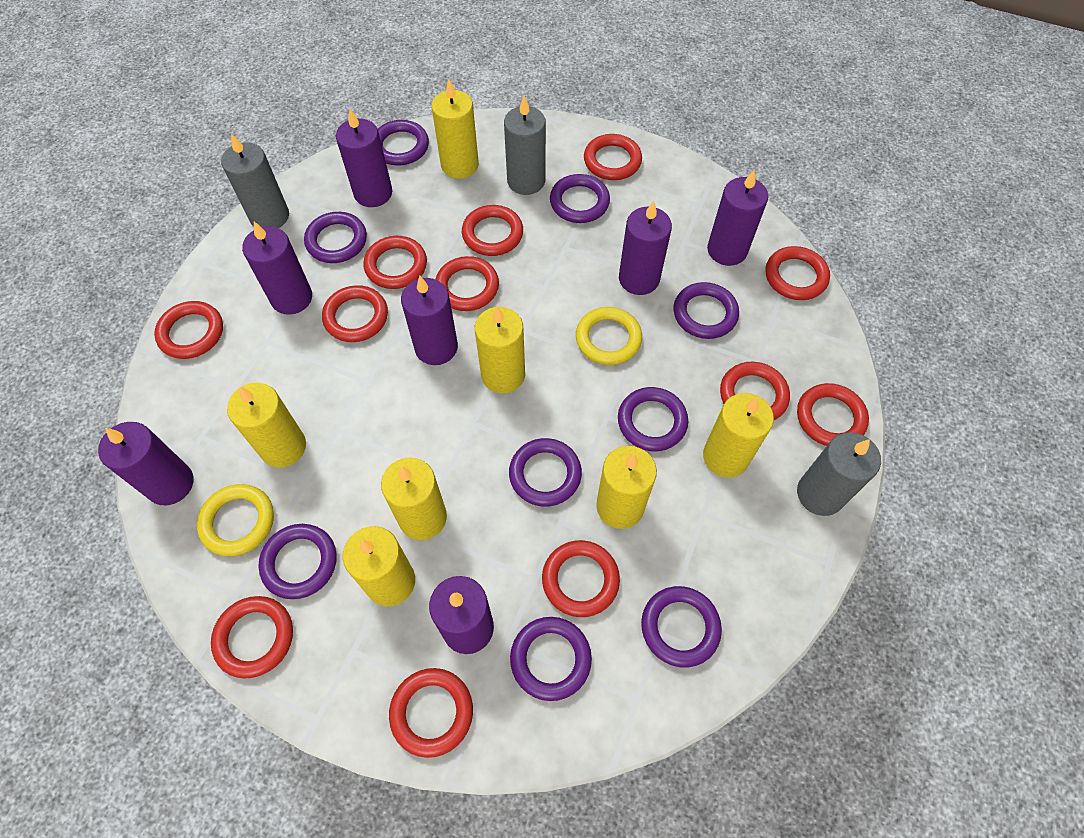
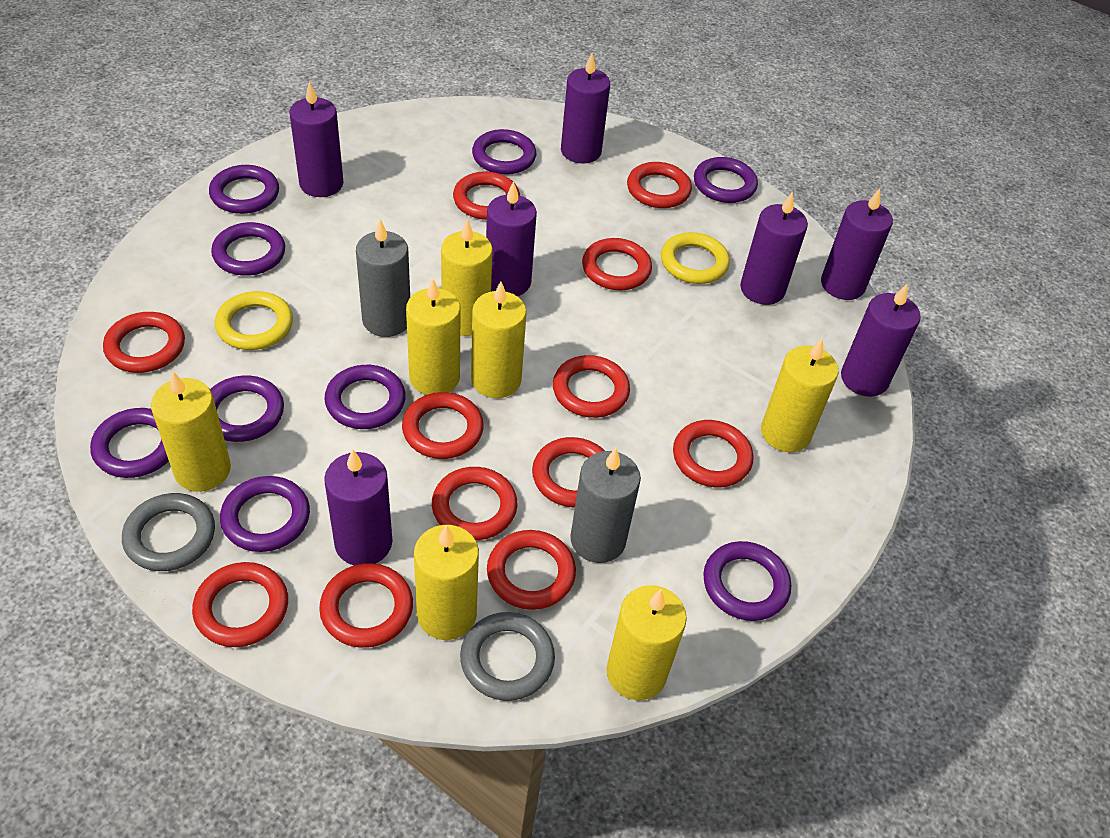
grey candle: [221,133,289,228] [504,96,546,195] [797,432,881,516] = 3 -> [356,219,410,337] [570,448,641,563] = 2
grey ring: none = 0 -> [122,493,215,571] [460,612,555,701] = 2

